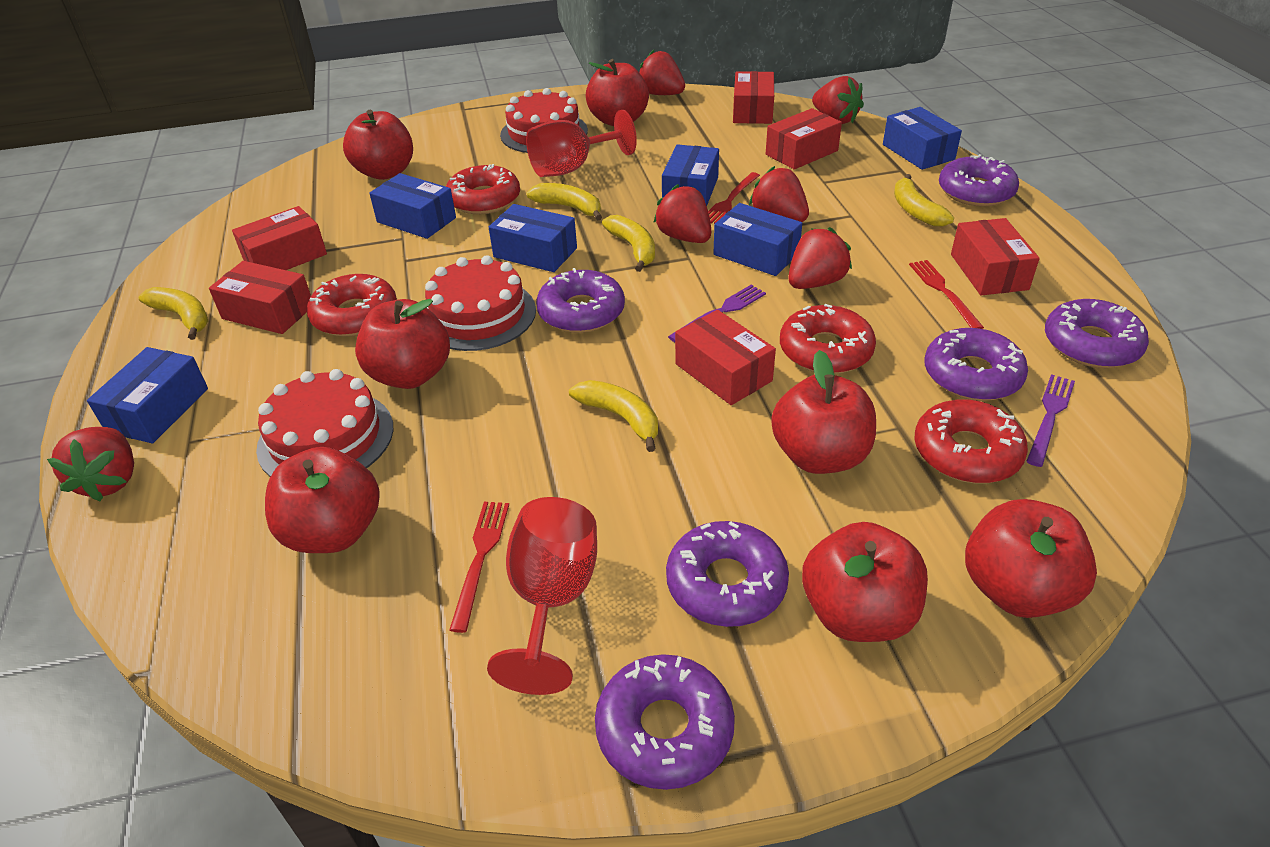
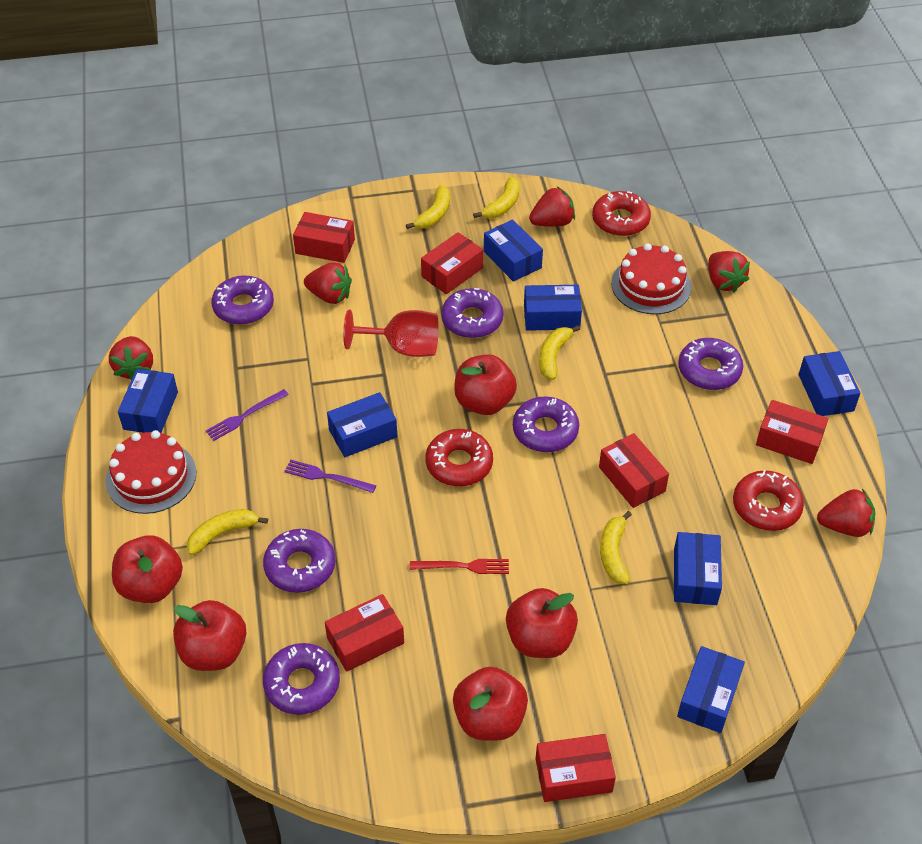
blue box: [87,347,208,443] [369,173,456,239] [489,204,577,272] [662,144,719,206] [713,203,802,276] [883,107,962,170] = 6 -> [118,369,178,433] [327,392,397,457] [484,219,543,282] [524,285,582,331] [674,532,722,605] [677,646,745,733] [799,351,860,416] = 7
red apple: [265,447,380,553] [343,110,413,180] [355,299,450,389] [586,59,649,126] [771,350,876,474] [802,522,928,642] [965,499,1097,618] = 7 -> [112,535,183,603] [173,600,246,671] [453,667,528,741] [454,354,517,415] [506,588,578,658] = 5
red cake: [256,369,393,477] [425,255,536,351] [500,88,588,153] = 3 -> [106,430,196,514] [611,243,691,314] = 2
red donut: [307,274,397,337] [446,164,520,214] [780,304,876,374] [914,399,1028,483] = 4 -> [425,429,493,486] [592,191,651,236] [733,470,804,531] = 3
red fork: [449,502,509,633] [708,172,760,224] [909,260,984,329] = 3 -> [410,559,509,574] = 1
red goblet: [487,497,597,695] [526,110,637,177] = 2 -> [343,309,439,357] = 1
red strawberry: [47,427,134,502] [639,50,685,95] [653,184,711,243] [749,166,809,222] [789,227,852,289] [812,76,864,124] = 6 -> [109,336,153,380] [304,262,352,304] [529,187,575,227] [708,251,750,293] [817,489,875,537] = 5

